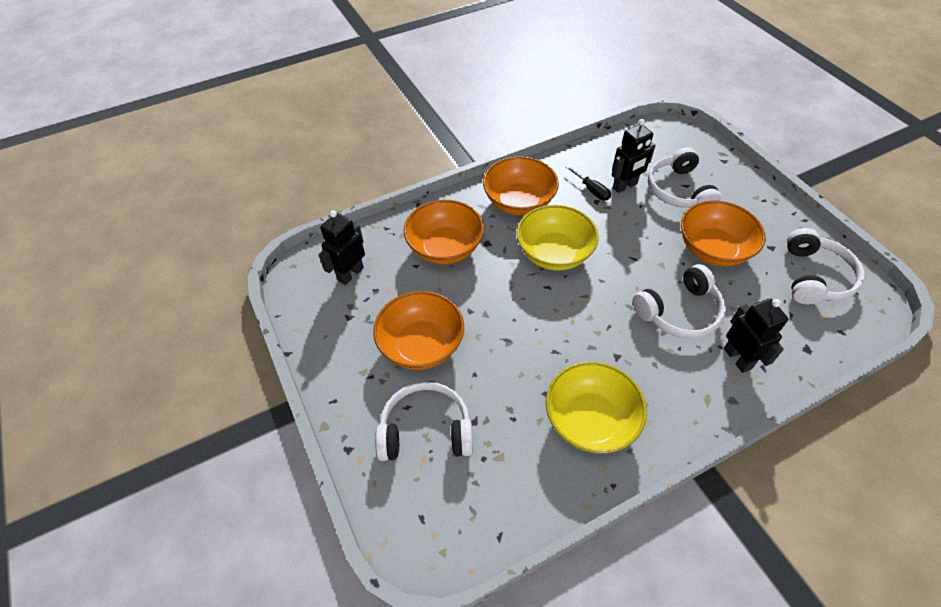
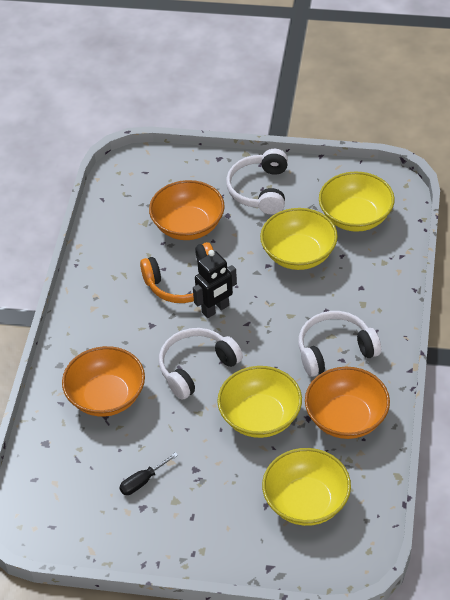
black robot: [319,210,365,285] [612,119,656,193] [724,298,788,373] = 3 -> [193,250,237,318] = 1
orange bowl: [373,291,464,370] [404,200,484,264] [483,156,559,215] [681,201,766,266] = 4 -> [62,346,145,417] [149,180,225,240] [305,367,390,439] = 3
orange headphones: none = 0 -> [140,242,214,303] = 1
white headphones: [375,382,473,461] [633,264,726,339] [648,147,722,208] [787,228,865,304] = 4 -> [159,328,243,400] [226,149,288,215] [298,311,381,377] = 3
yellow bowl: [517,205,599,271] [546,362,647,454] = 2 -> [217,366,302,438] [260,208,338,270] [262,448,351,526] [319,171,395,232] = 4

